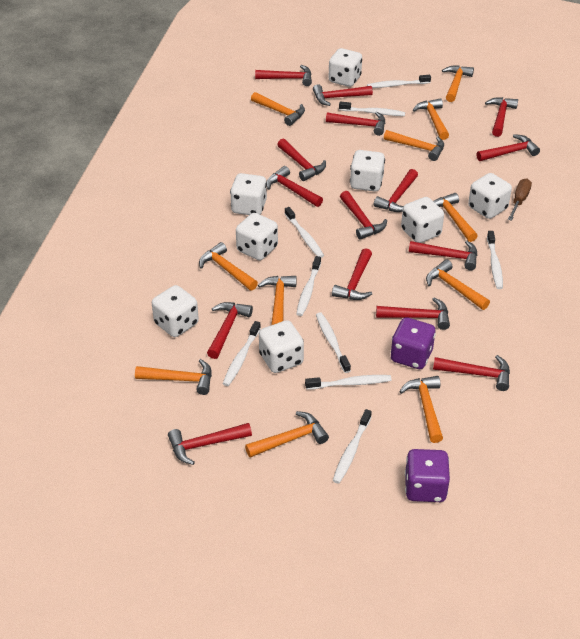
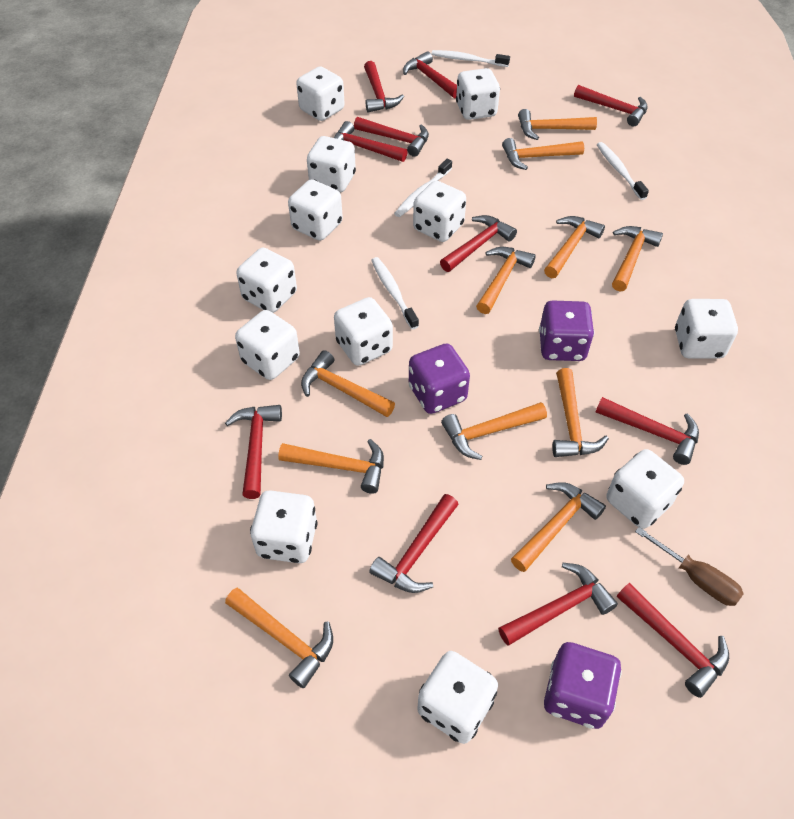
purple dice: [390,317,436,369] [405,449,450,502] = 2 -> [409,343,470,414] [539,301,594,361] [544,642,622,729] = 3
red hammer: [168,423,252,465] [207,302,253,359] [255,65,312,86] [266,166,323,207] [277,139,326,181] [313,84,373,106] [326,112,385,136] [332,248,372,300] [340,191,387,240] [374,169,418,212] [376,297,450,330] [409,241,478,271] [433,355,510,391] [477,134,540,161] [485,97,518,137] = 15 -> [225,405,282,499] [334,121,408,162] [354,117,429,157] [364,61,404,112] [369,494,459,593] [403,51,457,99] [440,215,517,272] [498,563,618,646] [574,85,648,127] [596,397,699,465] [617,583,729,698] = 11
white dice: [152,285,199,337] [230,173,267,215] [236,213,278,260] [259,320,304,373] [328,48,362,87] [350,150,385,192] [401,197,444,243] [468,173,512,219] = 8 -> [235,310,300,380] [236,248,297,313] [250,490,317,563] [288,180,343,241] [296,67,345,121] [307,136,356,192] [334,297,393,366] [413,181,466,242] [417,651,498,744] [456,68,500,120] [606,449,684,529] [675,299,738,358] = 12
white toothbrush: [223,321,261,386] [285,207,324,258] [296,256,321,316] [305,375,392,390] [316,312,351,373] [333,409,372,484] [339,102,405,116] [367,75,431,88] [487,231,503,289] = 9 -> [371,257,419,329] [394,159,452,217] [431,50,510,67] [597,142,649,200] = 4

